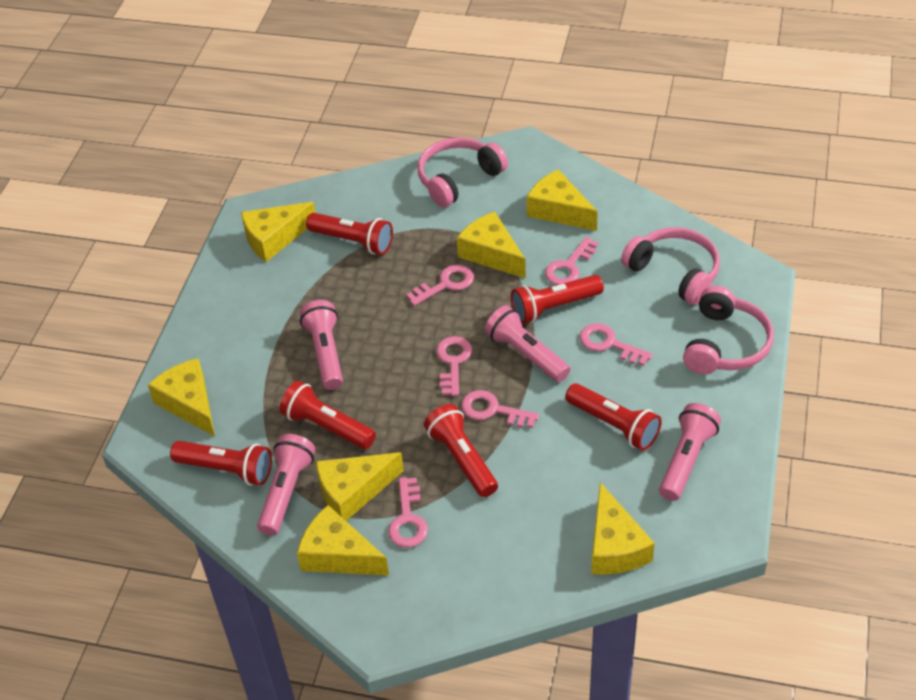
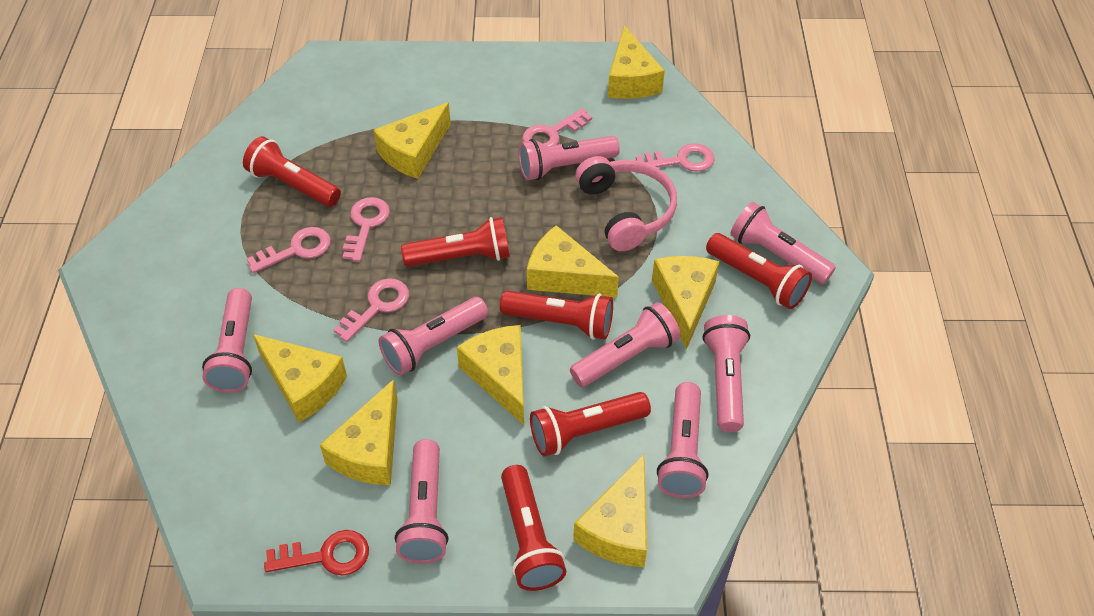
pink flashlight: [257,434,315,536] [300,300,343,390] [485,305,570,382] [659,403,721,501] = 4 -> [202,288,252,393] [379,297,488,375] [395,439,448,564] [518,136,620,180] [570,302,680,387] [657,382,708,498] [703,315,750,432] [730,202,836,284] = 8
pink headphones: [417,137,508,207] [621,227,720,305] [683,286,774,374] = 3 -> [575,156,677,251] = 1
pink key: [388,477,428,548] [406,265,474,306] [436,336,472,396] [461,390,539,428] [545,237,598,285] [580,323,653,366] = 6 -> [247,227,331,273] [334,278,409,342] [342,197,390,262] [522,108,592,146] [636,143,715,172] = 5
red key: none = 0 -> [264,530,369,576] = 1
yellow cheese: [148,358,215,437] [241,202,315,262] [297,505,389,575] [316,452,404,521] [457,212,526,278] [527,169,598,231] [591,482,655,575] = 7 -> [253,334,347,422] [320,379,397,485] [373,102,451,179] [457,325,524,425] [527,225,619,298] [573,454,647,567] [608,25,665,99] [652,256,720,350] = 8

